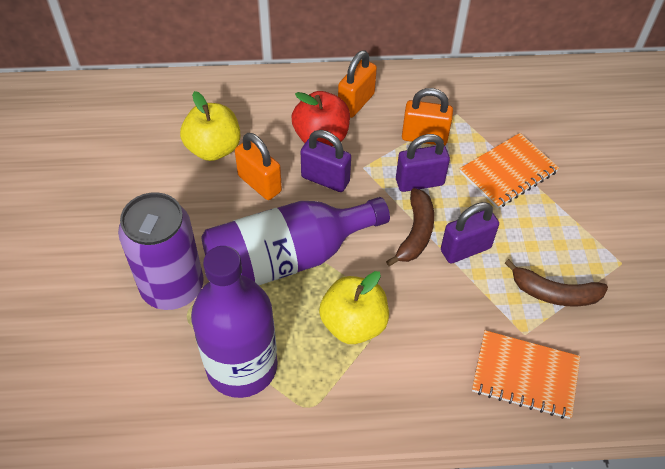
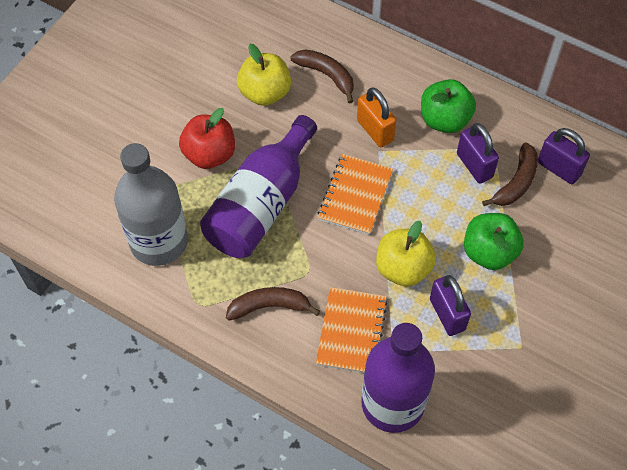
brown banana: [386,188,434,266] [505,259,608,306] = 2 -> [226,287,320,321] [290,50,354,104] [482,142,538,206] = 3
green apple: none = 0 -> [421,79,476,133] [464,213,524,270] = 2
grey bottle: none = 0 -> [114,143,188,266] = 1
orange padlock: [235,133,282,200] [338,50,377,118] [402,88,453,146] = 3 -> [357,87,396,147] = 1
purple can: [118,192,204,310] = 1 -> none = 0

